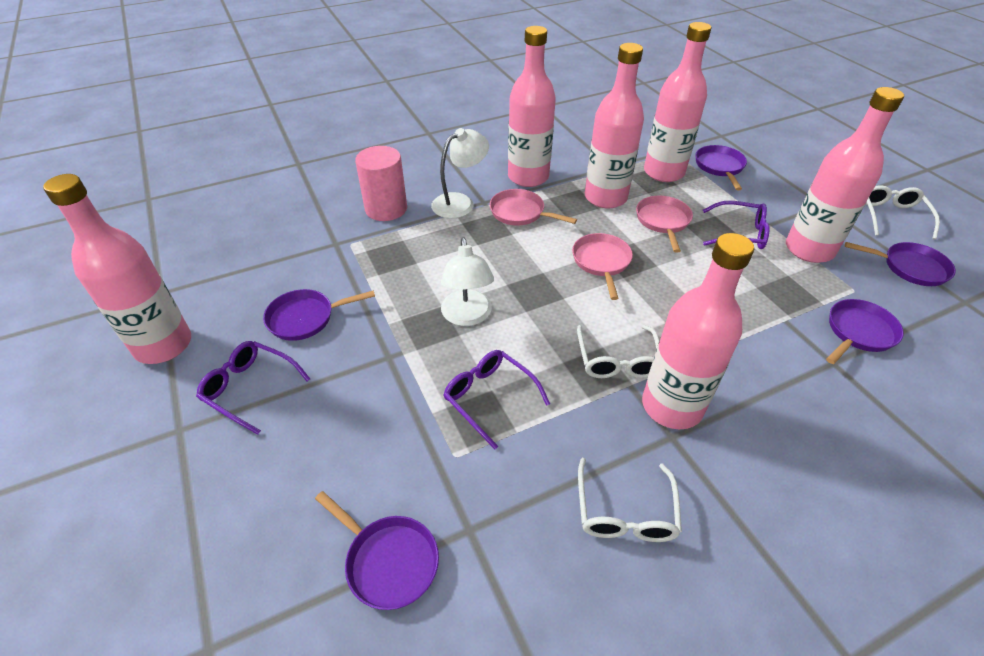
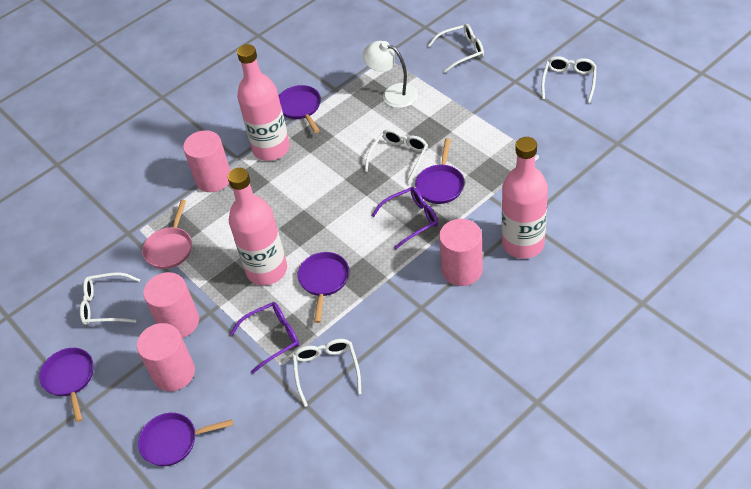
pink bottle: [43,174,191,364] [508,26,556,187] [585,43,644,209] [642,233,754,429] [644,22,711,182] [786,87,904,263] = 6 -> [228,168,287,285] [237,44,290,161] [502,137,548,259] = 3
pink cylinder: [355,146,407,221] = 1 -> [137,323,195,391] [143,272,199,338] [183,130,230,192] [439,219,483,286] = 4
pink pan: [490,189,577,226] [572,233,633,300] [636,196,693,253] = 3 -> [142,200,192,269] = 1
purple glasses: [196,341,310,435] [444,350,550,449] [703,201,770,249] = 3 -> [230,302,299,373] [371,187,438,250] = 2
white glasses: [577,325,659,378] [578,458,682,542] [865,185,940,240] = 3 -> [80,272,140,325] [292,339,361,407] [365,129,428,184] [428,24,484,73] [541,56,596,104] = 5
white lamp: [431,128,489,218] [441,237,494,326] = 2 -> [362,41,418,108] = 1

